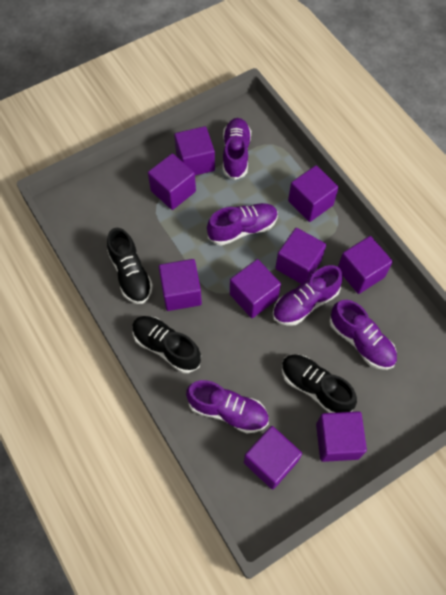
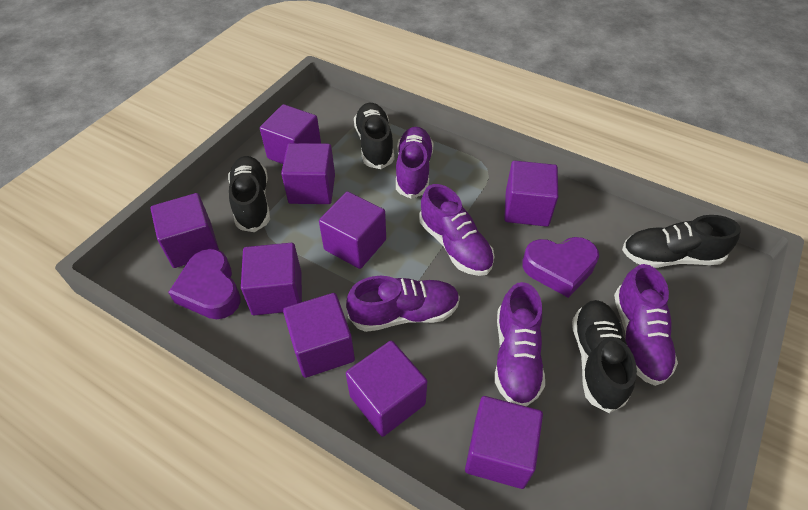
black shoe: [107,228,153,304] [132,316,201,373] [282,354,357,413] = 3 -> [228,156,270,232] [354,103,394,169] [572,300,637,413] [622,215,741,268] = 4
purple heart: none = 0 -> [168,249,241,319] [522,237,599,298] = 2

